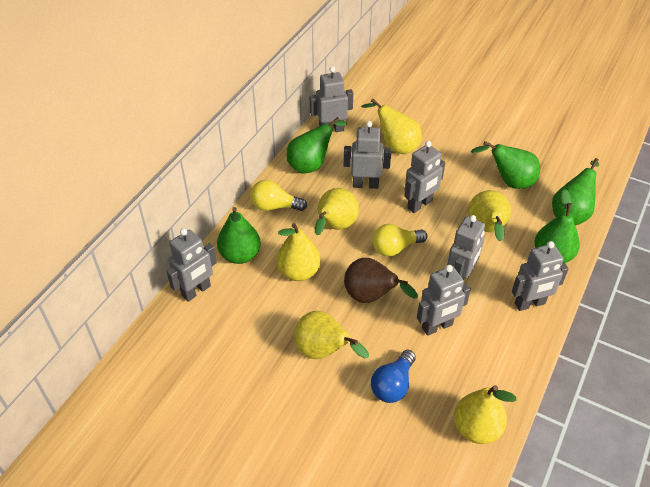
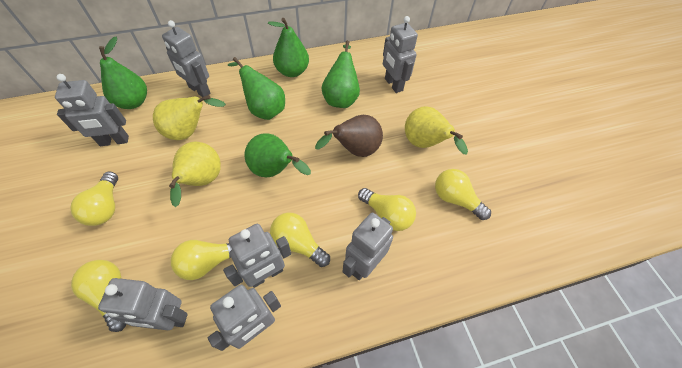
blue light bulb: [371,350,416,403] = 1 -> none = 0
yellow light bulb: [250,180,307,211] [372,224,428,257] = 2 -> [70,171,118,226] [71,260,127,332] [171,240,232,280] [270,212,330,267] [358,188,416,231] [435,169,491,220] = 6
yellow pear: [277,223,321,281] [294,311,369,359] [315,188,359,235] [361,99,422,154] [454,385,517,444] [468,190,511,241] = 6 -> [153,95,226,140] [169,142,221,207] [405,106,468,155] = 3

